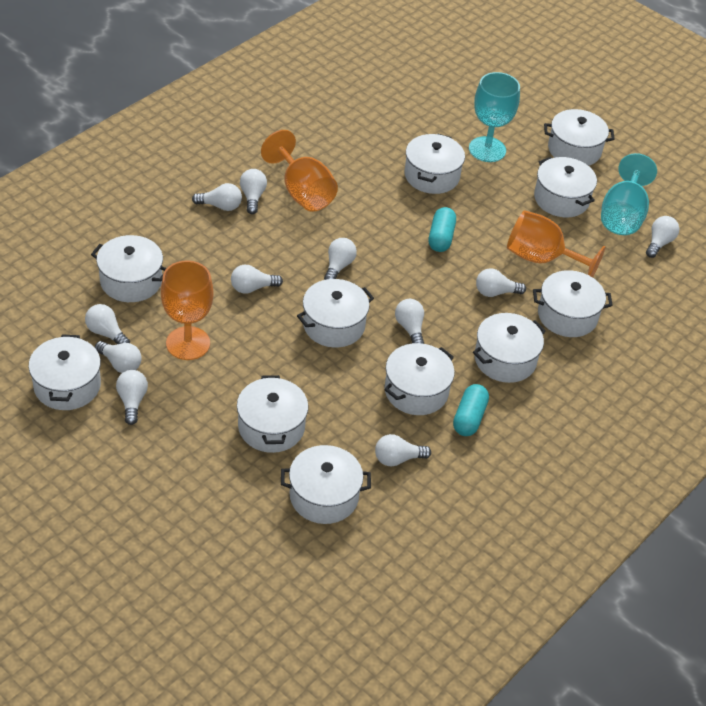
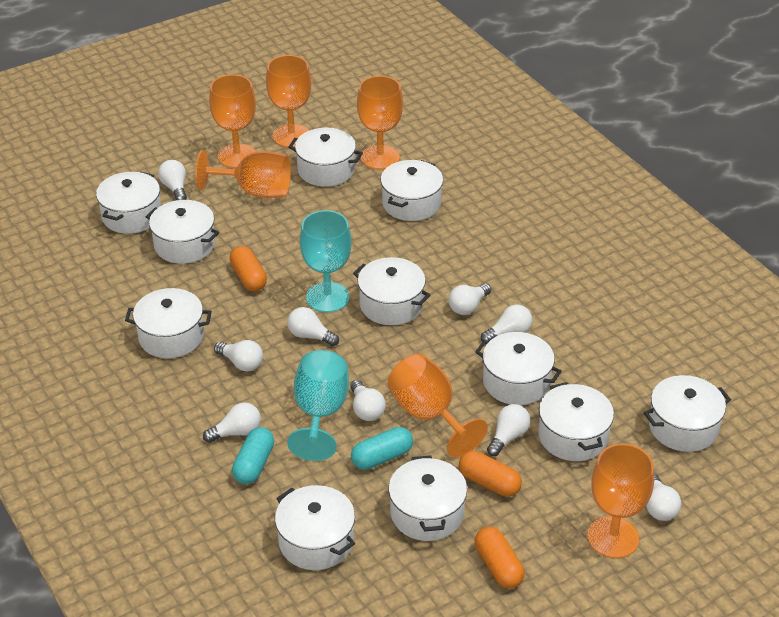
orange capsule: none = 0 -> [230,246,267,291] [459,451,522,496] [475,527,525,588] = 3
orange goblet: [161,260,214,360] [261,130,338,212] [507,210,606,277] = 3 -> [195,150,291,198] [209,74,256,168] [266,55,311,148] [357,76,403,170] [388,354,488,458] [588,443,654,558] = 6
white light bulb: [85,304,130,344] [95,341,142,373] [116,370,148,425] [192,183,242,211] [231,265,283,294] [240,169,267,214] [324,238,357,280] [375,434,431,467] [395,299,424,344] [476,268,526,297] [646,216,679,258] = 11 -> [158,160,187,200] [203,402,261,443] [214,340,263,372] [287,307,339,346] [350,380,386,421] [448,283,491,315] [481,304,532,342] [487,404,530,456] [646,473,681,521] = 9

